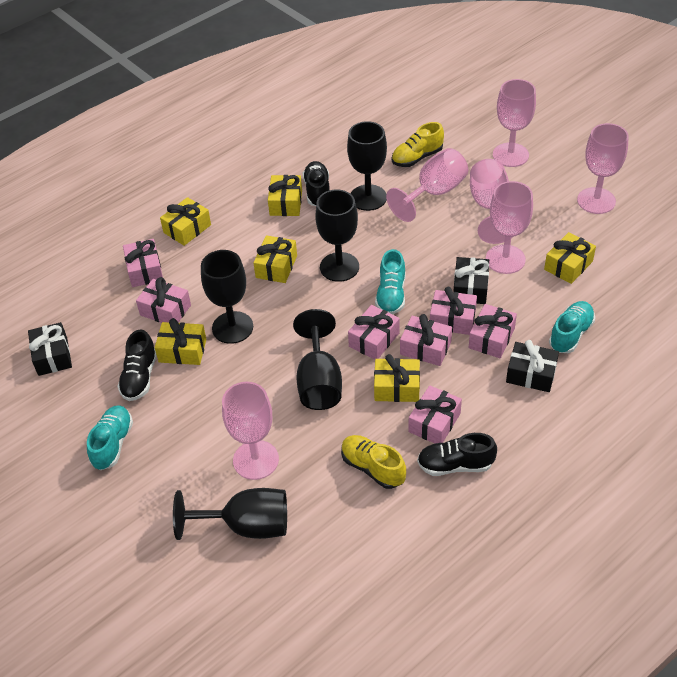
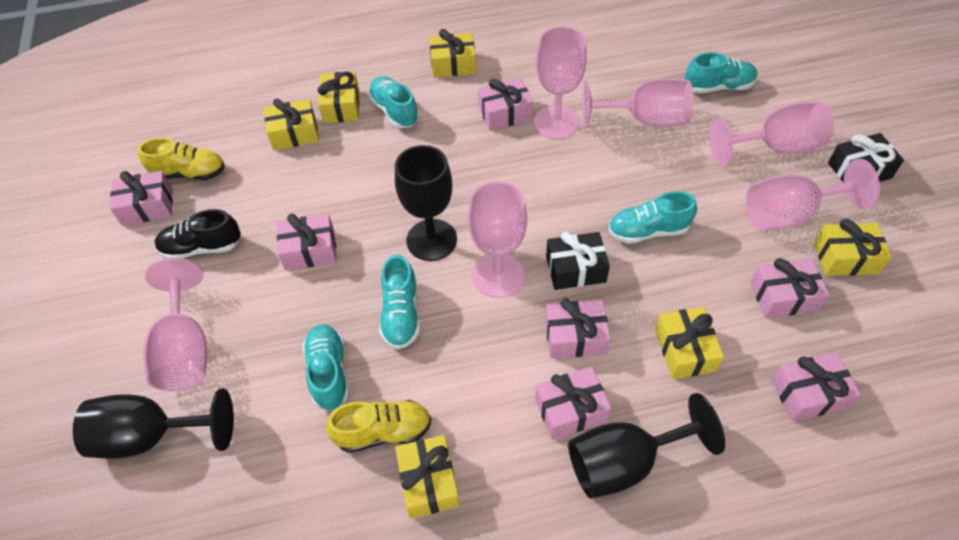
black gift: [28,322,72,376] [454,257,489,304] [506,340,559,392] = 3 -> [546,232,610,290] [828,133,904,183] = 2
black goblet: [173,488,287,540] [201,250,253,344] [293,309,342,410] [315,190,359,282] [347,121,387,211] = 5 -> [73,389,234,459] [395,145,457,261] [568,393,725,499] = 3
black shoe: [117,330,157,401] [303,161,329,206] [417,433,497,476] = 3 -> [155,209,241,258] = 1
turquoise shoe: [87,405,133,470] [375,249,405,315] [549,301,595,353] = 3 -> [303,324,349,410] [368,76,419,128] [379,255,420,349] [608,191,697,244] [685,52,758,93] = 5

